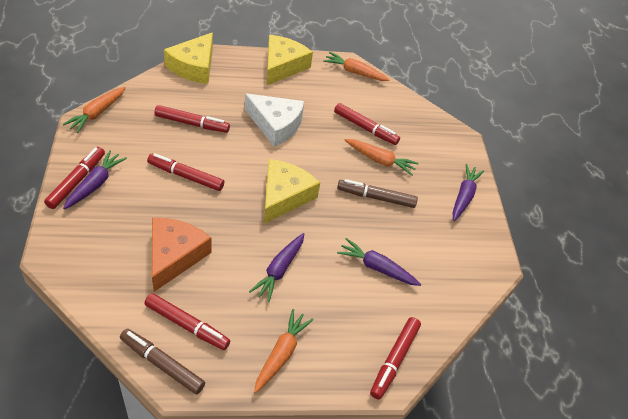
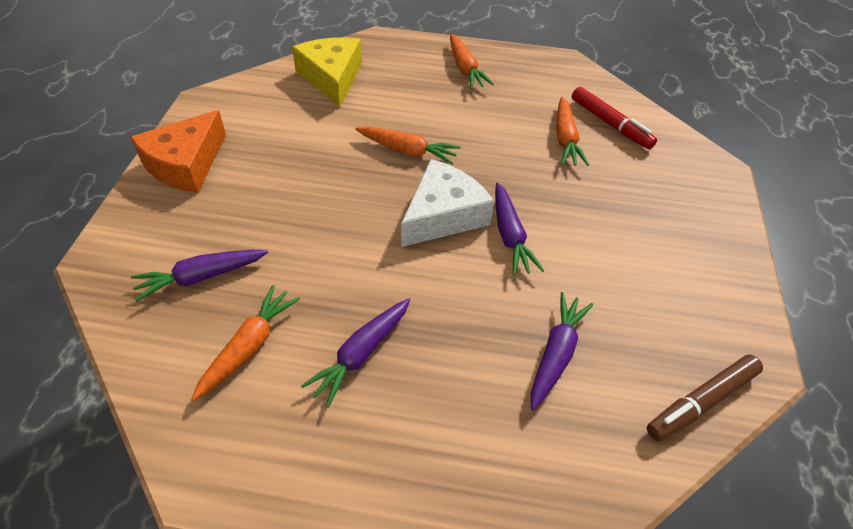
brown marker: [120,329,205,394] [337,179,418,208] = 2 -> [647,355,763,441] = 1
red marker: [44,147,105,209] [144,293,230,350] [147,153,224,191] [154,105,230,133] [334,103,400,145] [370,317,421,400] = 6 -> [572,87,657,150] = 1
yellow cheese: [164,32,213,84] [264,159,320,224] [267,35,313,85] = 3 -> [292,37,362,107] = 1

